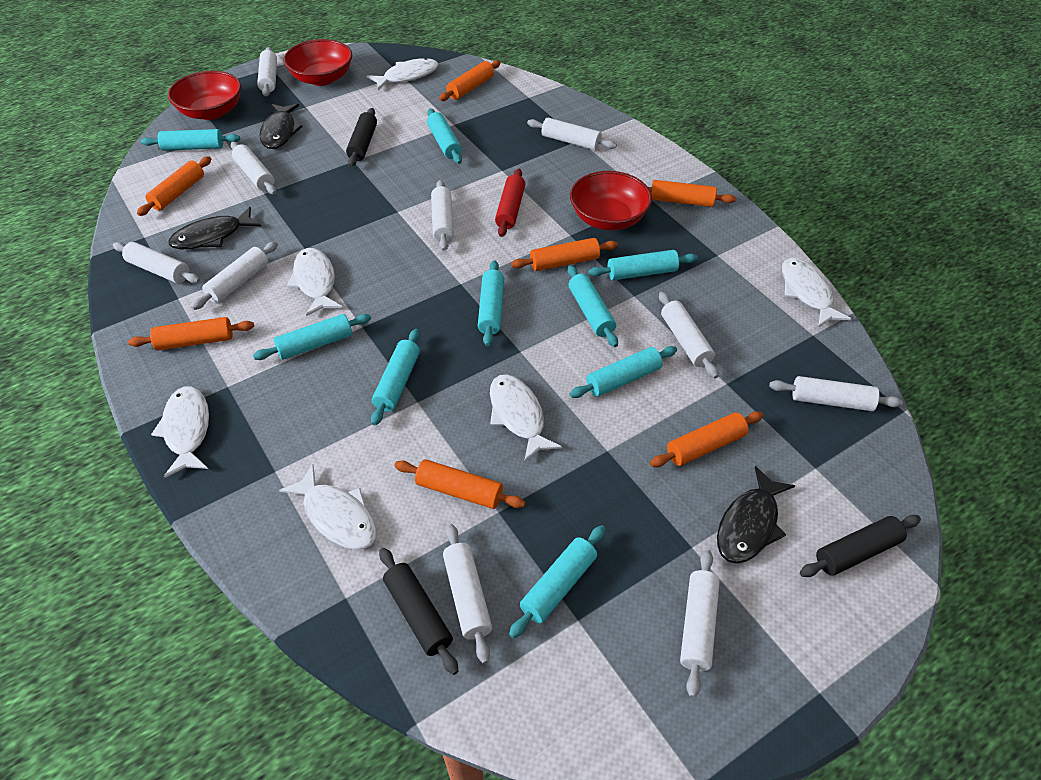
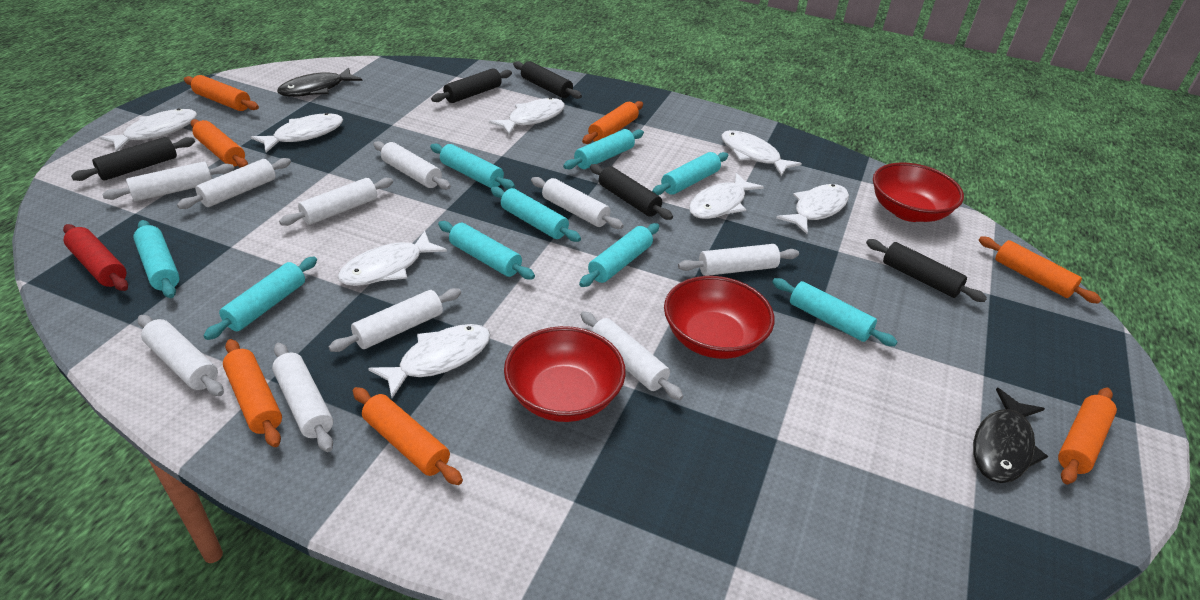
black fish: [168,207,262,249] [259,104,303,149] [717,466,795,564] = 3 -> [277,67,363,97] [973,388,1048,483] = 2
black rolling pin: [346,108,377,167] [379,548,459,675] [800,515,921,577] = 3 -> [71,137,195,181] [431,68,512,103] [513,61,582,99] [590,164,673,220] [866,239,987,302] = 5
white fish: [151,386,209,478] [279,464,377,549] [287,248,342,316] [367,58,438,90] [490,374,562,462] [782,258,852,327] = 6 -> [99,108,197,152] [251,113,343,153] [338,231,447,286] [368,324,490,398] [489,97,565,135] [689,173,764,219] [721,130,802,176] [776,184,849,234] = 8

